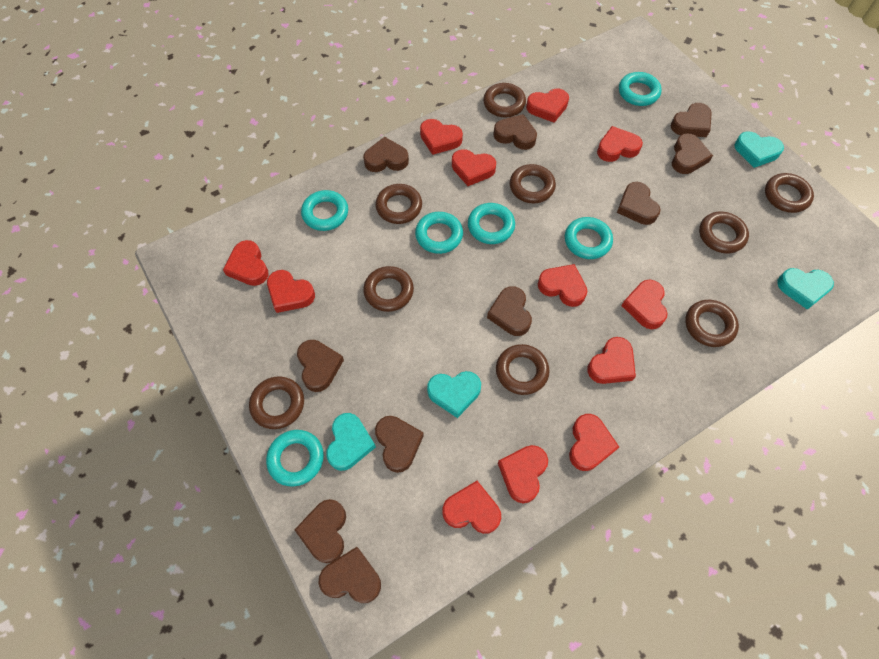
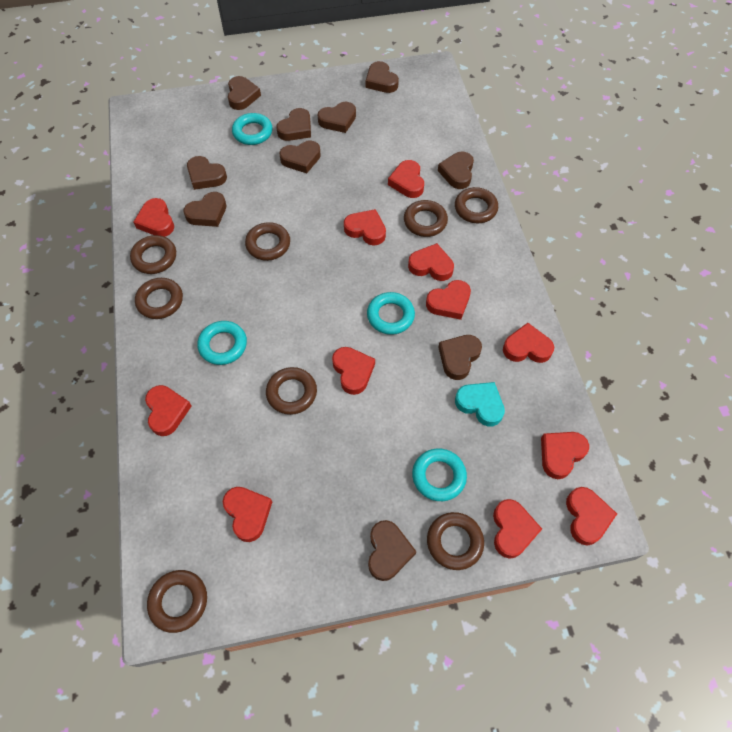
brown ring: [249,376,304,429] [363,266,414,312] [375,184,422,224] [483,83,526,117] [496,344,549,395] [510,164,556,203] [685,300,739,347] [699,211,749,253] [765,173,814,213] = 9 -> [130,235,176,274] [135,278,183,319] [147,570,207,633] [245,222,290,261] [266,367,317,415] [404,200,448,237] [427,512,484,570] [455,187,498,223] = 8
turquoise heart: [326,413,376,471] [427,371,481,418] [734,131,784,168] [777,268,834,310] = 4 -> [455,382,505,426] = 1
turquoise ring: [266,430,324,487] [301,190,348,231] [415,212,463,254] [468,203,515,244] [565,217,613,259] [619,72,662,106] = 6 -> [197,321,247,365] [232,113,272,145] [367,292,415,335] [412,448,467,501] = 4

